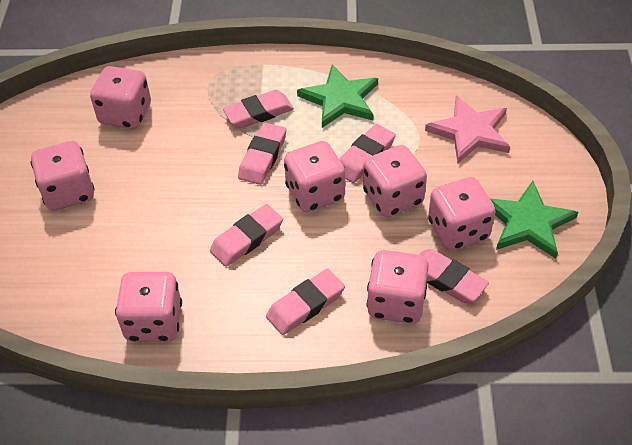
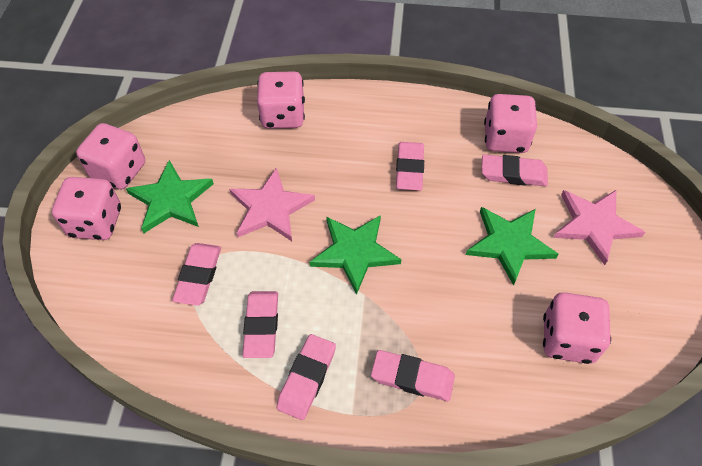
green star: [297,65,378,128] [490,181,578,259] = 2 -> [126,160,214,233] [309,215,401,295] [466,207,558,286] = 3
pink dice: [30,141,95,211] [90,66,151,129] [115,272,182,342] [284,141,345,212] [363,145,427,217] [367,250,429,324] [428,177,496,250] = 7 -> [52,177,121,240] [76,123,145,189] [257,71,305,129] [484,94,537,153] [543,292,611,364] = 5
pink star: [425,96,510,163] = 1 -> [229,167,315,241] [554,190,645,265] = 2

